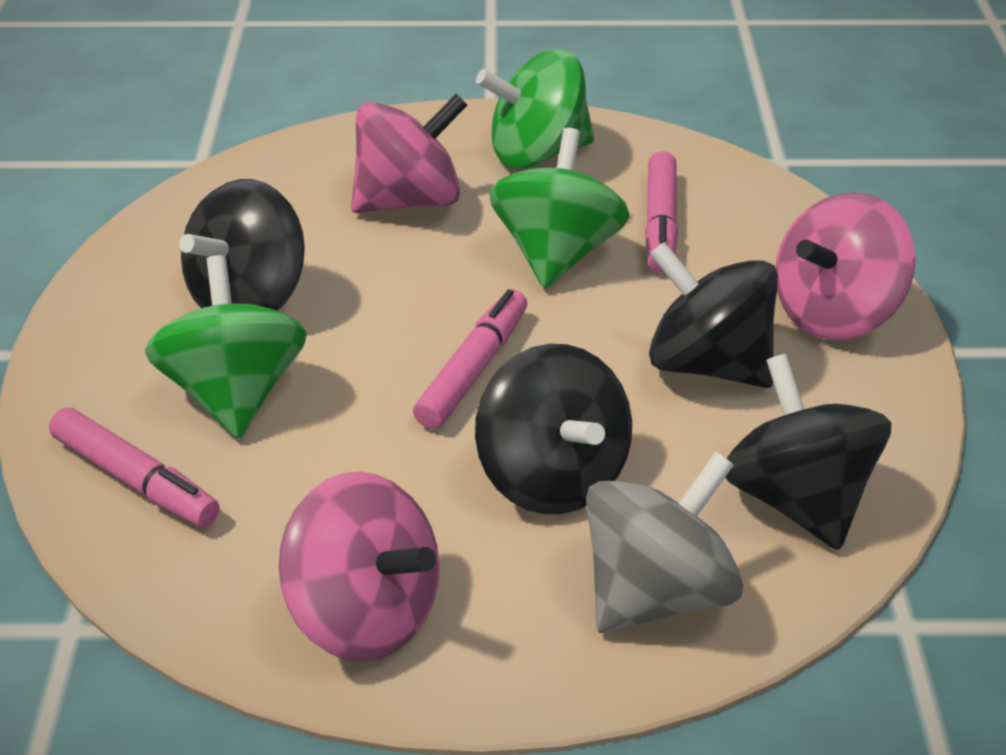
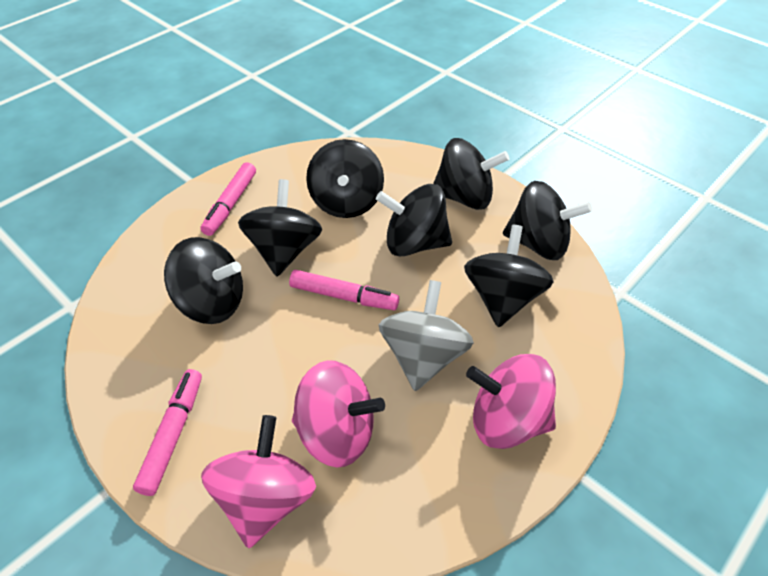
black spinning top: [179,179,305,311] [475,344,632,514] [649,242,778,388] [725,354,891,550] = 4 -> [164,237,243,324] [238,179,322,276] [306,139,384,218] [376,184,452,256] [433,138,509,210] [464,225,553,327] [503,181,592,260] = 7
green spinning top: [145,255,307,439] [476,49,595,169] [489,128,630,288] = 3 -> none = 0

